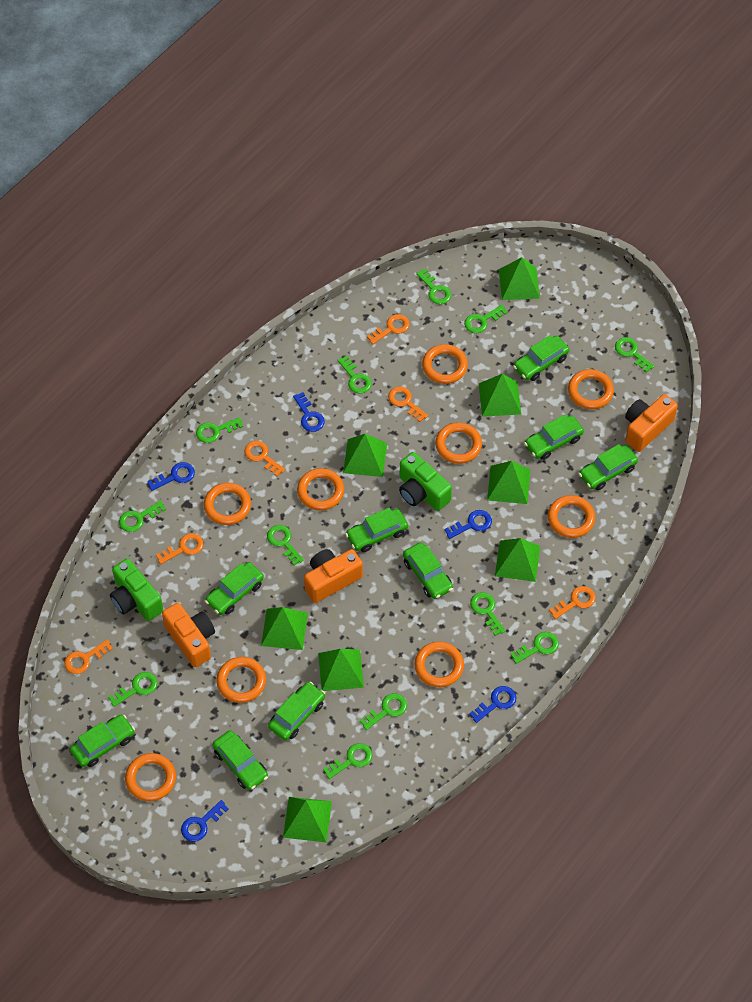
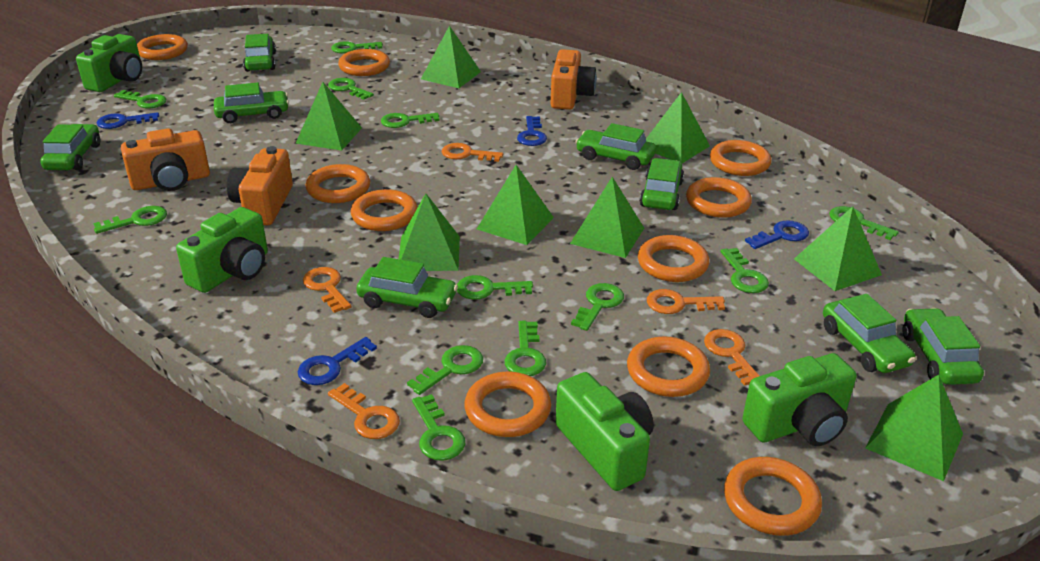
blue key: [147,462,195,491] [181,800,229,842] [293,392,325,432] [445,510,492,539] [470,686,516,723] = 5 -> [97,112,159,129] [298,337,377,385] [517,116,547,146] [745,220,809,249] = 4
green camera: [110,558,163,621] [399,452,452,511] = 2 -> [76,34,142,92] [176,207,268,293] [556,372,654,491] [742,353,857,446] = 4
green car: [70,715,135,767] [205,562,264,615] [212,730,268,790] [268,682,325,741] [345,508,408,552] [403,542,453,599] [513,335,569,381] [524,415,584,460] [579,444,638,490] = 9 -> [40,124,100,170] [214,83,289,123] [243,34,276,72] [356,257,458,318] [576,123,656,170] [640,158,684,210] [823,294,916,373] [902,308,984,385] = 8
orange key: [64,639,113,674] [156,533,204,564] [244,441,285,476] [367,314,410,344] [388,386,428,422] [549,586,596,619] = 6 -> [303,267,351,313] [328,383,400,439] [442,143,503,162] [647,289,725,314] [704,329,760,386] = 5
orange ring: [125,753,176,801] [204,483,251,525] [216,657,266,703] [297,468,344,510] [414,642,464,687] [422,344,468,384] [435,422,482,464] [548,495,595,538] [568,369,614,409] = 9 -> [137,34,188,60] [306,164,370,203] [338,49,390,76] [351,189,418,231] [465,372,551,437] [627,336,710,397] [638,235,709,282] [686,177,752,218] [710,140,771,176] [724,457,822,536] = 10

